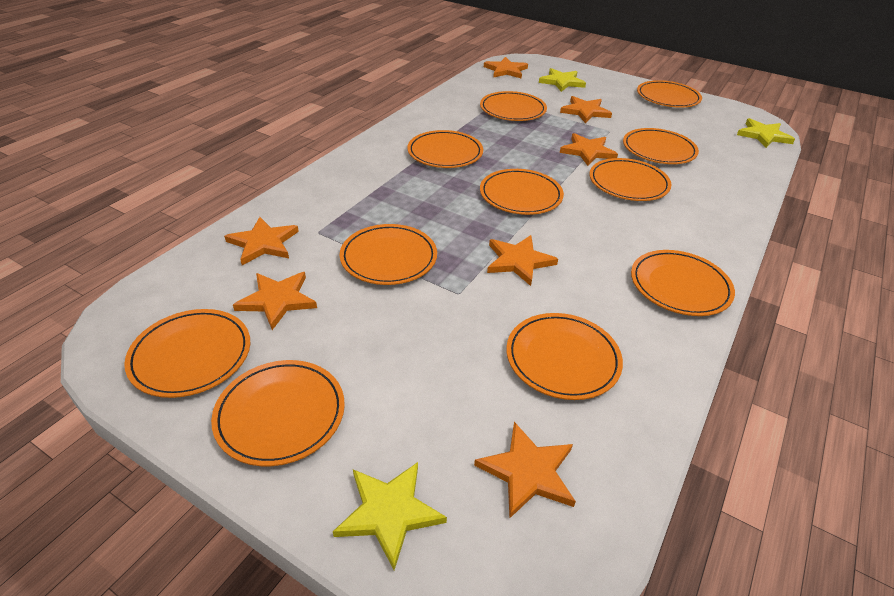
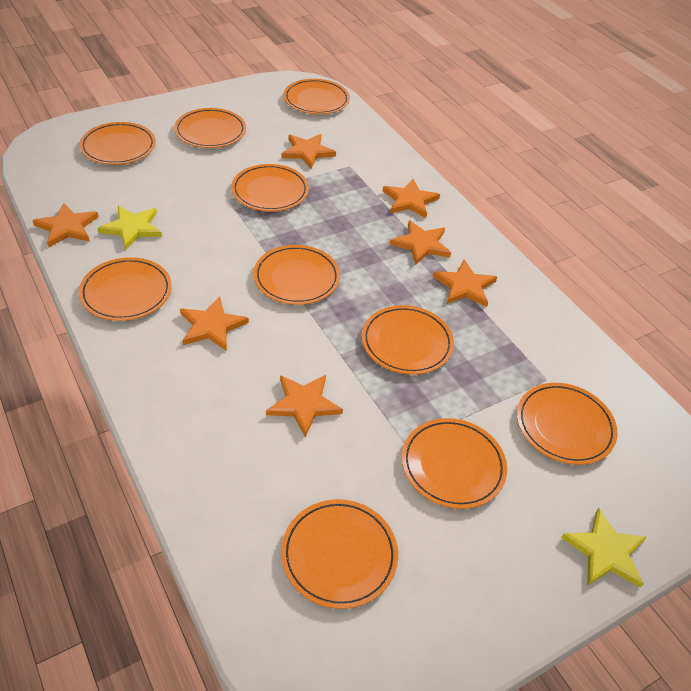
orange plate: [124,309,250,398] [211,360,345,466] [340,224,437,285] [407,130,483,168] [480,91,547,121] [480,169,564,215] [506,313,623,400] [589,158,671,201] [623,128,699,164] [631,250,735,316] [637,80,702,108] = 11 -> [79,122,156,165] [79,257,172,321] [174,108,246,148] [231,164,309,212] [253,245,340,305] [281,499,398,609] [283,79,350,114] [362,305,454,375] [402,418,507,509] [517,383,618,465] = 10
yellow star: [333,462,447,570] [539,68,586,92] [737,118,795,148] = 3 -> [98,206,162,250] [561,508,646,588] = 2

